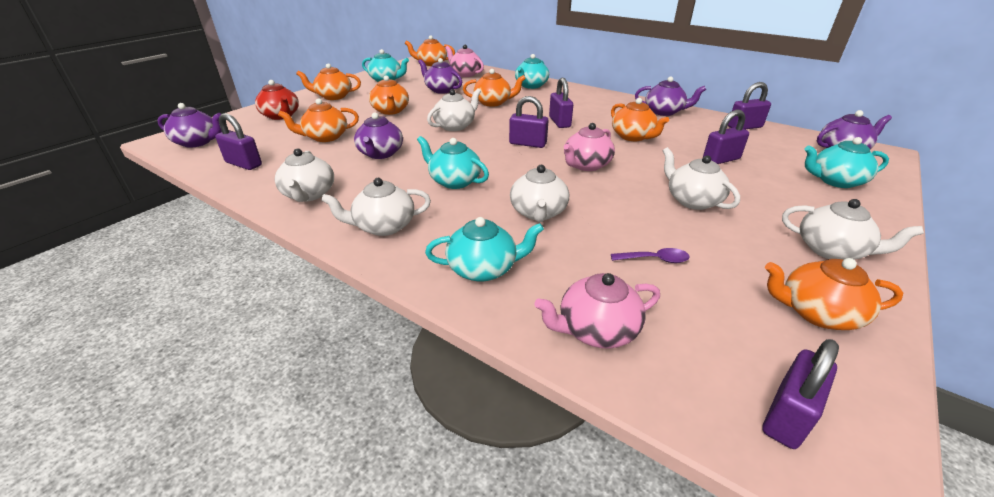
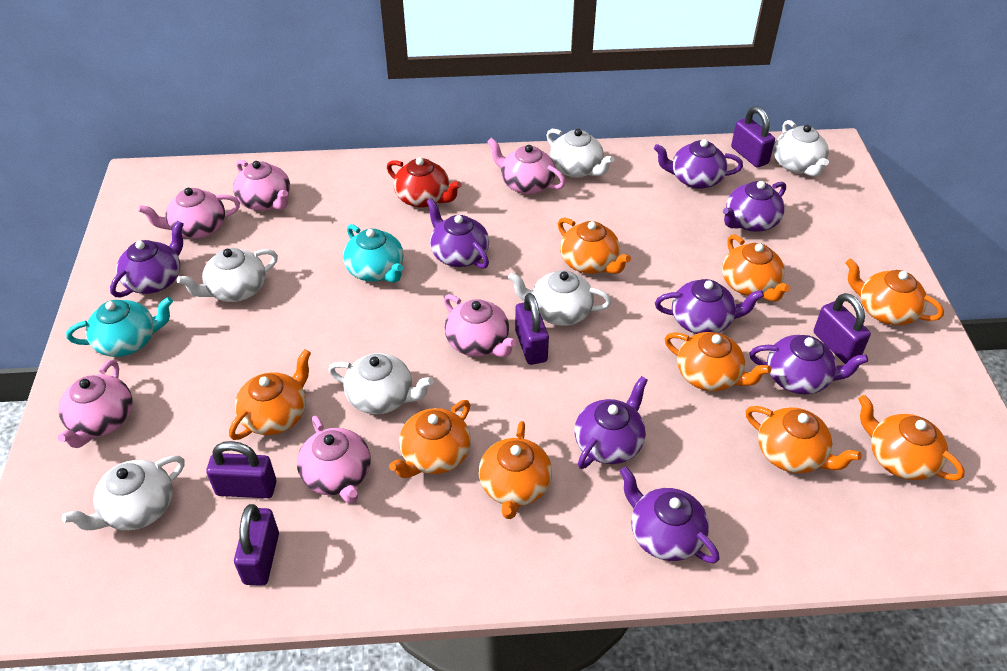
orange teapot: [278,98,359,142] [296,63,361,100] [369,75,409,115] [405,35,455,66] [463,69,526,107] [611,98,669,141] [765,258,903,330] = 7 -> [229,349,311,440] [389,400,471,478] [479,421,552,519] [558,218,631,274] [664,332,771,391] [722,234,790,302] [746,406,862,473] [845,259,944,325] [858,395,965,480] = 9
pink teapot: [445,45,484,77] [535,273,660,349] [564,123,615,171] = 3 -> [58,360,133,448] [138,188,240,239] [233,160,290,211] [297,416,371,504] [444,294,517,357] [487,137,566,194] = 6
purple padlock: [215,113,262,170] [509,96,549,148] [549,78,573,128] [703,109,749,164] [728,82,771,129] [762,339,839,449] = 6 -> [206,441,276,498] [234,504,279,586] [515,293,549,365] [731,106,775,168] [814,293,871,364] = 5
purple spoon: [611,248,690,263] = 1 -> none = 0
purple teapot: [157,103,222,148] [354,113,403,159] [418,58,462,94] [635,76,706,116] [817,110,892,149] = 5 -> [110,221,184,298] [426,198,489,269] [574,376,648,469] [620,467,719,563] [654,139,743,189] [655,279,764,334] [723,181,786,232] [750,335,868,394] = 8
turquoise teapot: [362,49,409,82] [417,136,489,189] [425,217,544,282] [515,54,549,89] [805,137,889,188] = 5 -> [66,297,173,357] [343,224,404,283] = 2

